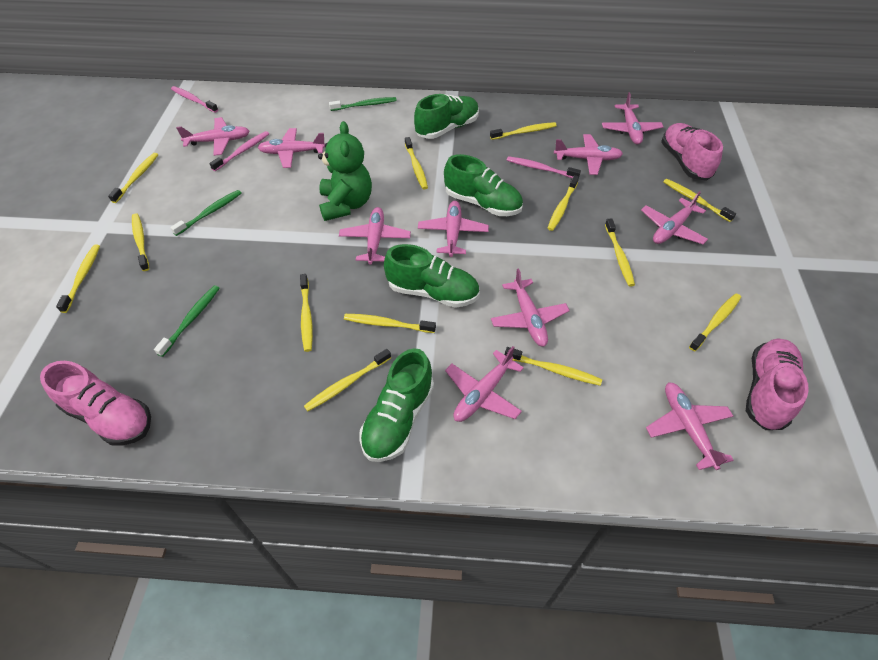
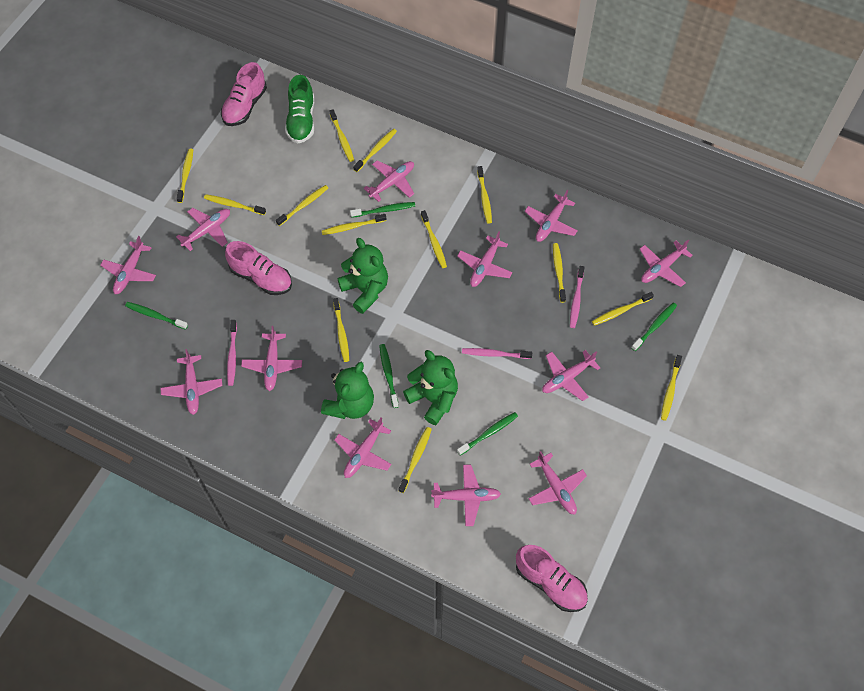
green shoe: [359,348,434,462] [384,244,480,308] [414,94,479,139] [444,154,523,216] = 4 -> [285,75,314,143] = 1
green teddy bear: [318,121,372,221] = 1 -> [321,362,374,419] [337,238,388,314] [403,350,458,425] = 3
green toothbrush: [154,285,220,357] [170,190,242,236] [329,97,397,111] = 3 -> [125,302,188,330] [350,202,415,218] [379,344,399,408] [457,412,518,456] [631,303,677,351] = 5
pink plane: [176,117,250,156] [258,128,325,168] [339,207,411,265] [418,201,489,257] [445,346,524,422] [491,268,570,347] [554,134,623,175] [602,92,663,145] [641,191,708,244] [646,382,734,470] = 10 -> [100,236,156,294] [161,349,222,415] [176,208,230,251] [241,326,302,391] [335,417,391,478] [364,160,414,202] [431,465,501,526] [457,231,512,287] [525,190,578,242] [528,451,587,514] [542,350,600,401] [640,240,693,287] = 12

